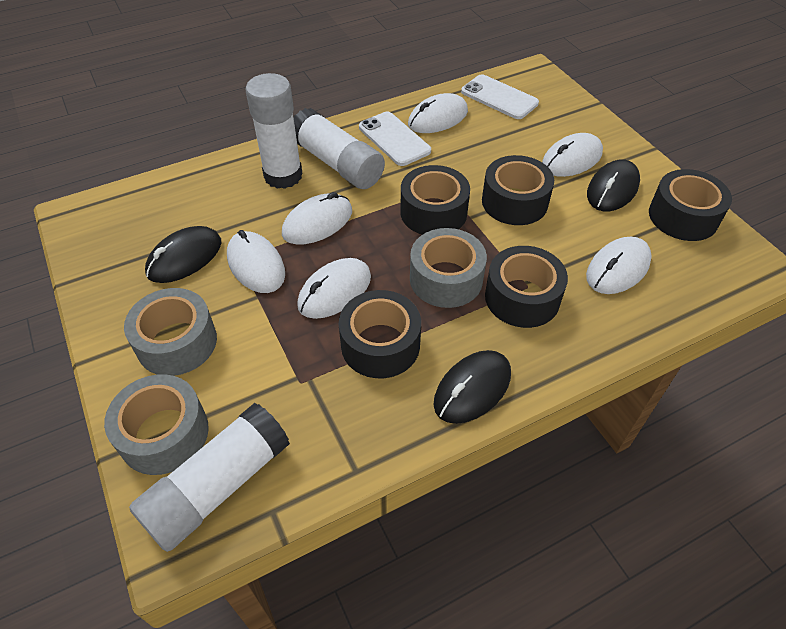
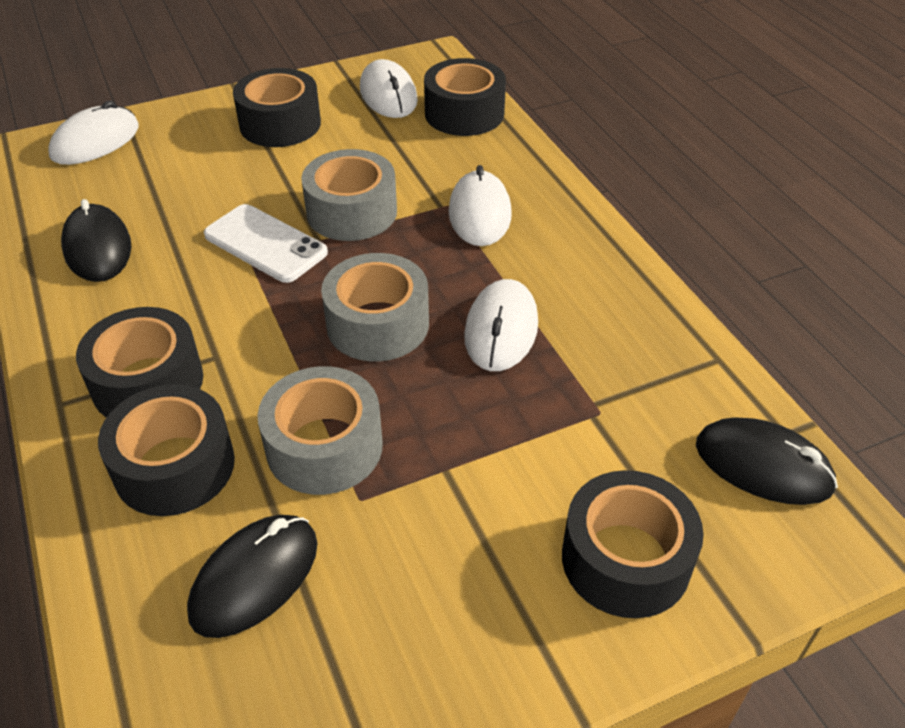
white glue stick: [129,403,290,552] [246,73,303,189] [294,108,385,189] = 3 -> none = 0
white mouse: [227,230,285,293] [282,192,352,245] [297,258,371,319] [408,93,468,133] [542,133,603,177] [586,237,652,294] = 6 -> [48,101,139,165] [360,59,418,118] [449,165,512,246] [464,279,538,371] = 4
white phone: [359,112,431,166] [461,74,539,119] = 2 -> [204,204,328,283] = 1

